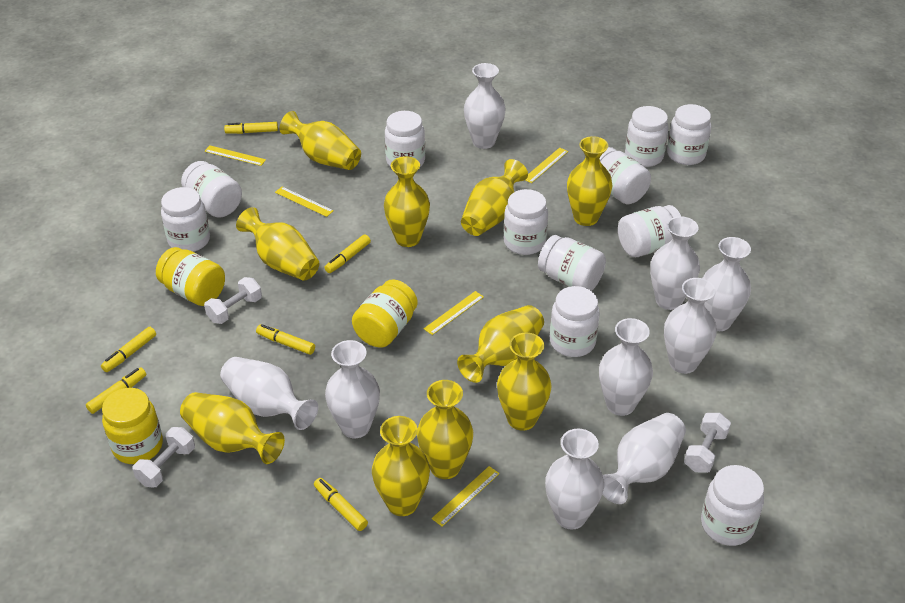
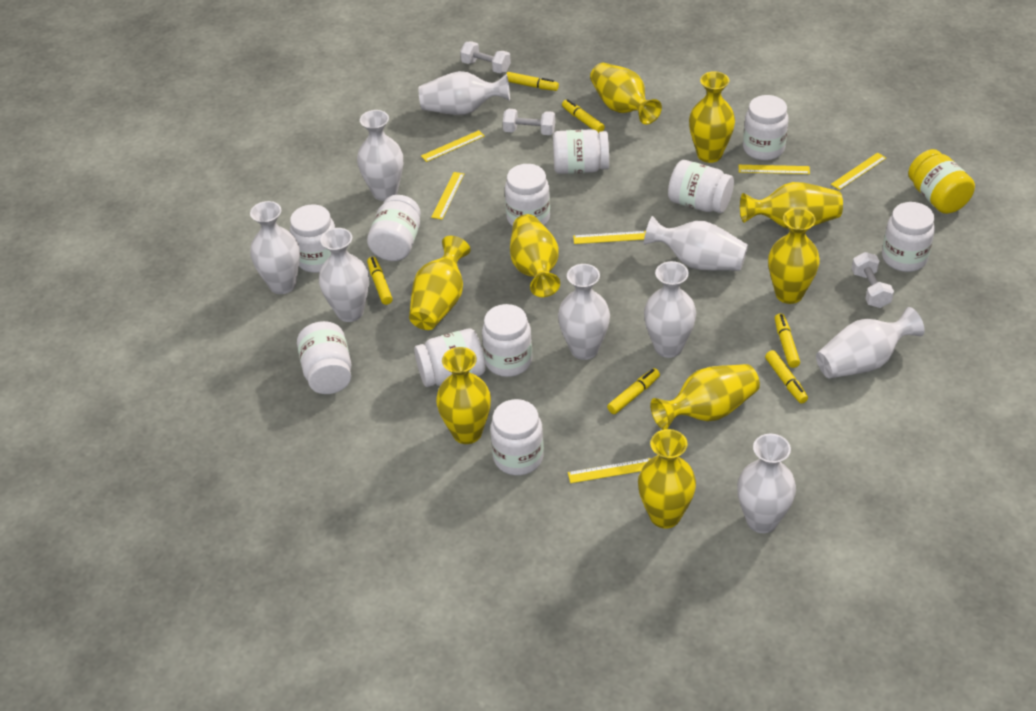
yellow jar: [102,388,163,464] [156,247,225,306] [352,279,418,348] = 3 -> [908,149,975,214] = 1
yellow ruler: [205,146,266,166] [275,187,334,217] [424,291,484,335] [432,466,500,527] [525,148,568,183] = 5 -> [421,130,485,162] [431,172,464,220] [568,458,650,483] [573,231,646,244] [739,165,810,174] [831,153,886,190] = 6
yellow vase: [180,392,285,464] [236,207,319,281] [280,111,361,170] [372,416,430,516] [384,156,430,247] [417,380,473,479] [457,305,544,383] [461,159,528,236] [497,332,552,431] [567,136,613,226] = 10 -> [409,236,470,330] [436,347,491,444] [510,214,560,297] [590,63,662,124] [638,429,696,529] [650,364,760,430] [689,71,735,163] [740,182,843,229] [768,208,820,304] = 9

